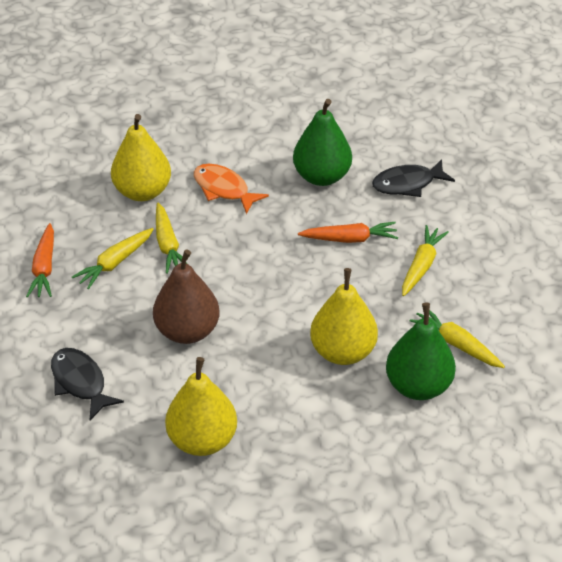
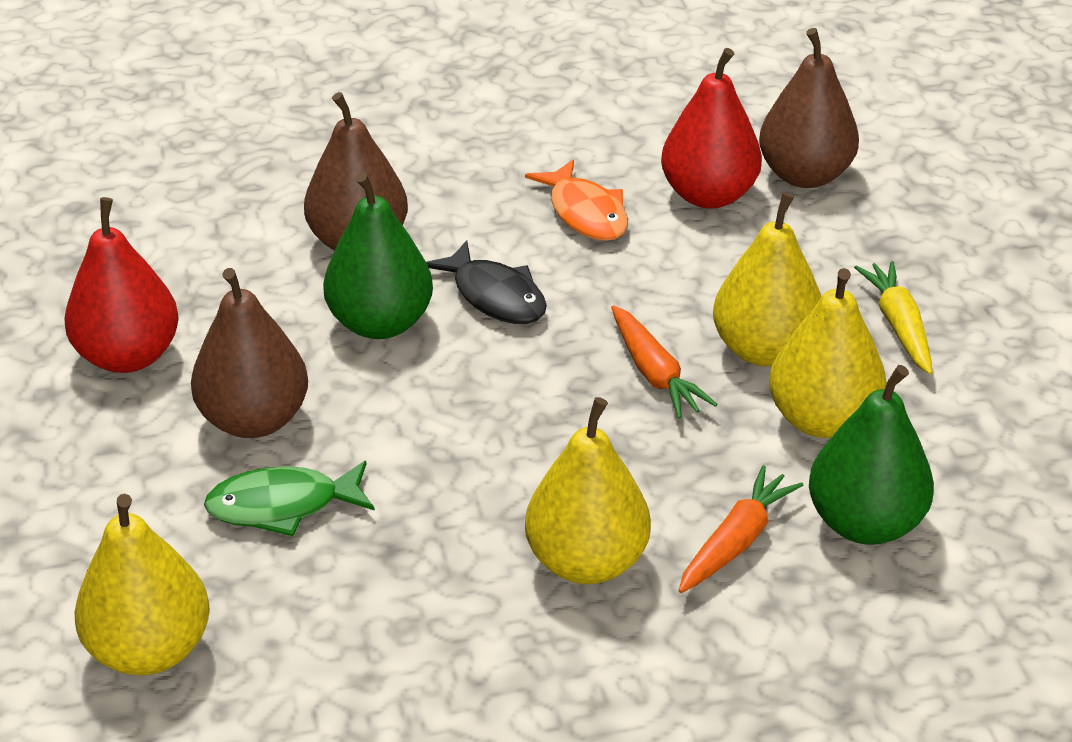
black fish: [51,348,124,420] [372,159,455,197] = 2 -> [426,240,547,324] = 1
brown pear: [153,250,219,344] = 1 -> [191,268,308,438] [304,92,408,251] [759,28,859,188] = 3
green fish: none = 0 -> [204,461,375,536] = 1
red pear: none = 0 -> [64,197,179,373] [661,48,762,209] = 2
yellow carrot: [72,228,154,289] [156,202,187,274] [402,225,449,296] [410,310,505,368] = 4 -> [854,261,933,375] = 1
yellow pear: [111,114,171,201] [165,357,237,456] [310,268,378,365] = 3 -> [74,494,210,675] [525,397,651,584] [713,192,822,367] [769,268,887,438] = 4

